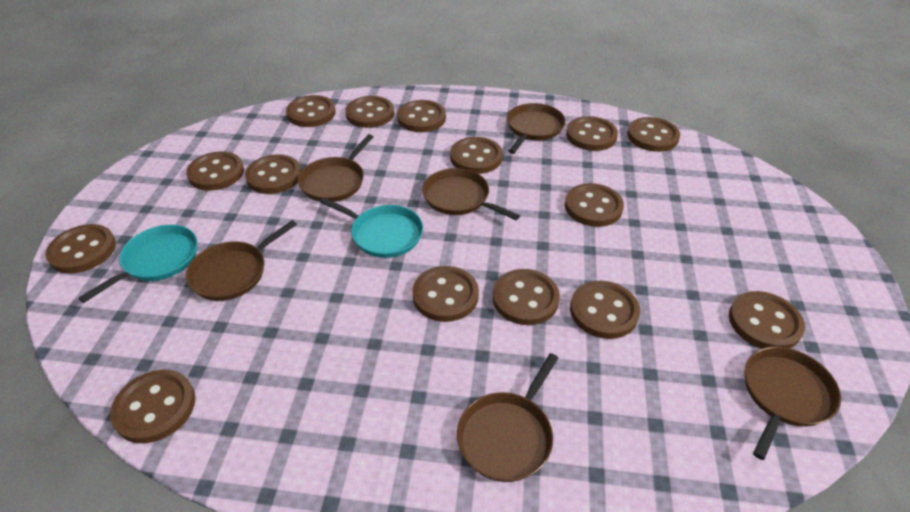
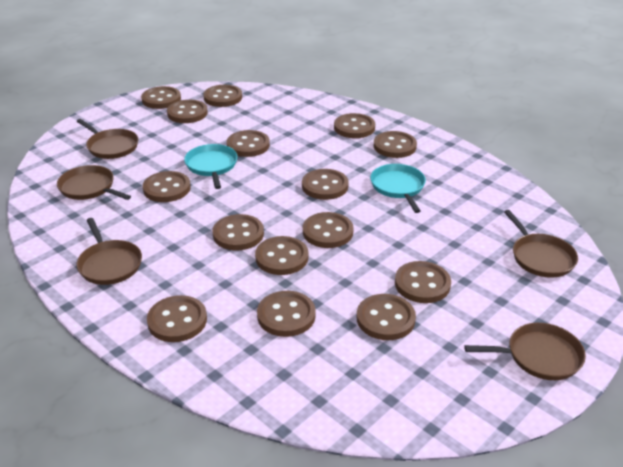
brown pan: [186,220,297,301] [298,134,373,202] [422,168,520,220] [457,353,558,482] [507,103,565,154] [745,347,841,460] = 6 -> [57,165,131,200] [77,119,139,159] [77,218,142,285] [464,323,586,380] [504,210,578,278] = 5

